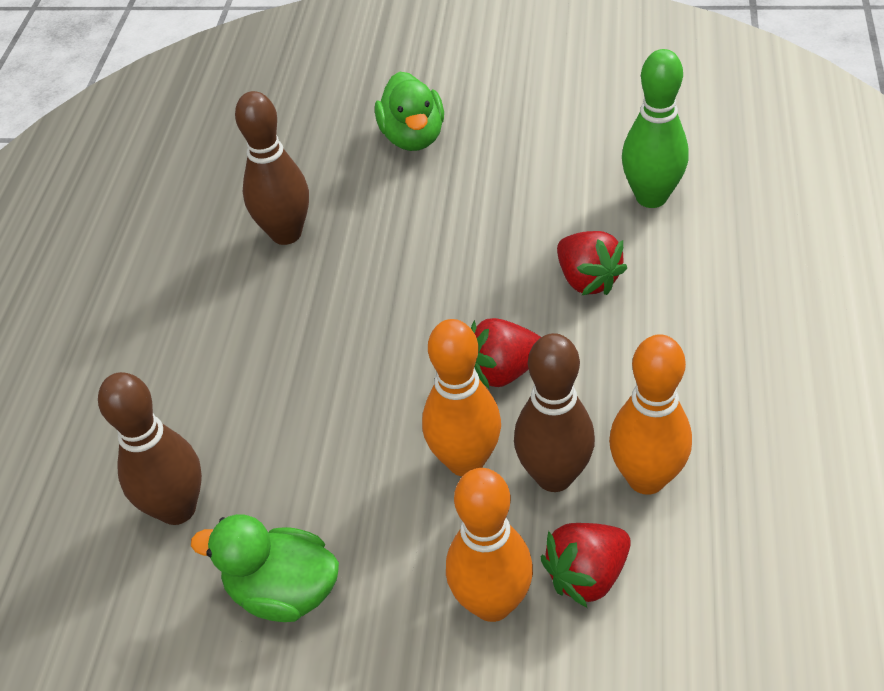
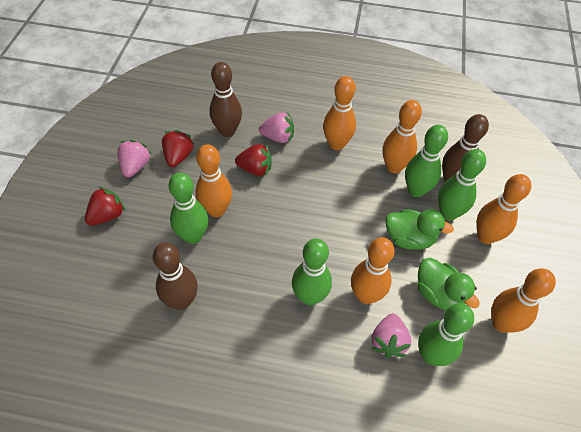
green bowling pin: [622,49,689,208] = 1 -> [169,172,208,244] [292,238,332,305] [405,125,448,197] [418,303,474,366] [438,149,486,220] = 5
orange bowling pin: [422,319,501,477] [446,468,533,622] [609,334,692,495] = 3 -> [195,144,232,217] [323,76,356,150] [351,237,395,304] [382,100,422,173] [476,174,531,244] [491,269,556,333] = 6
pink strawberry: none = 0 -> [117,140,151,177] [259,112,294,143] [371,314,411,358] = 3

